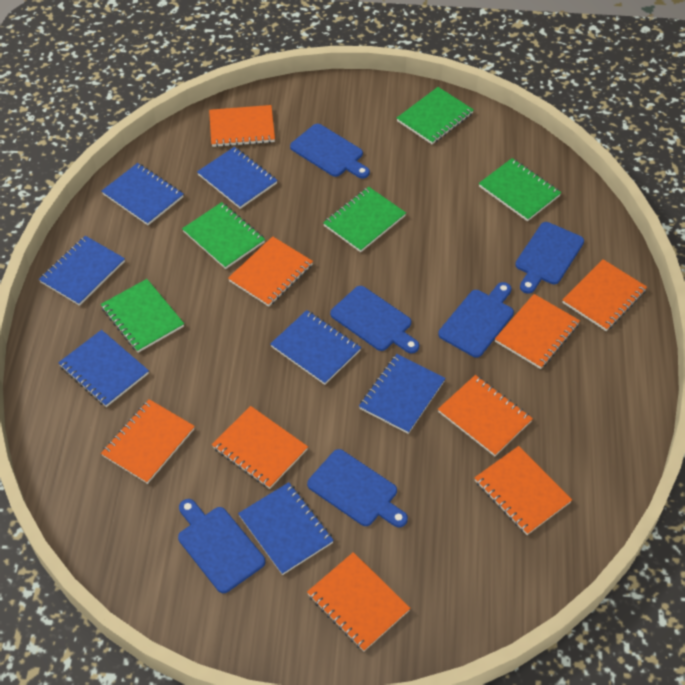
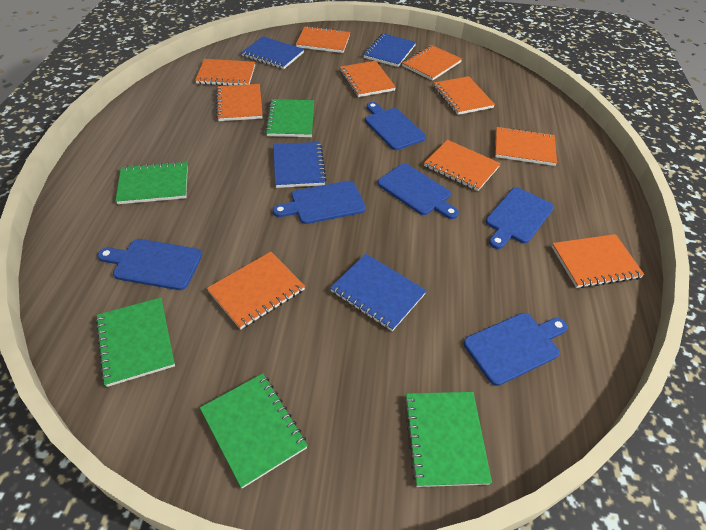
blue notebook: [39,236,125,306] [58,330,149,407] [102,163,183,225] [197,147,277,209] [238,482,334,575] [270,310,361,385] [359,354,446,434] = 7 -> [241,36,304,69] [273,142,327,188] [330,254,427,331] [363,33,416,67] = 4
orange notebook: [101,399,195,484] [209,105,275,147] [212,406,308,489] [228,236,313,307] [307,552,411,651] [438,375,533,456] [474,446,572,535] [495,294,580,369] [562,259,647,331] = 9 -> [195,59,255,86] [207,252,305,330] [216,84,263,121] [296,26,350,53] [340,61,396,97] [402,45,462,81] [424,140,501,191] [434,76,495,115] [495,126,557,166] [552,234,645,288] = 10

